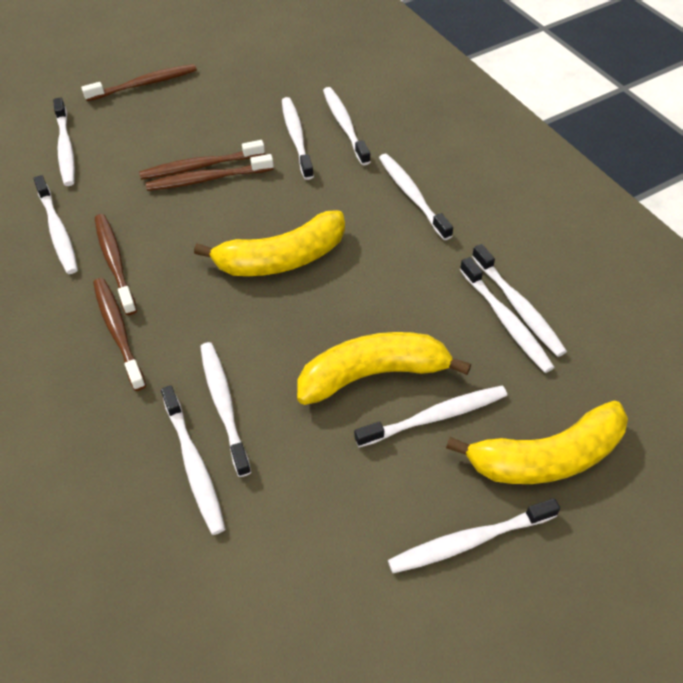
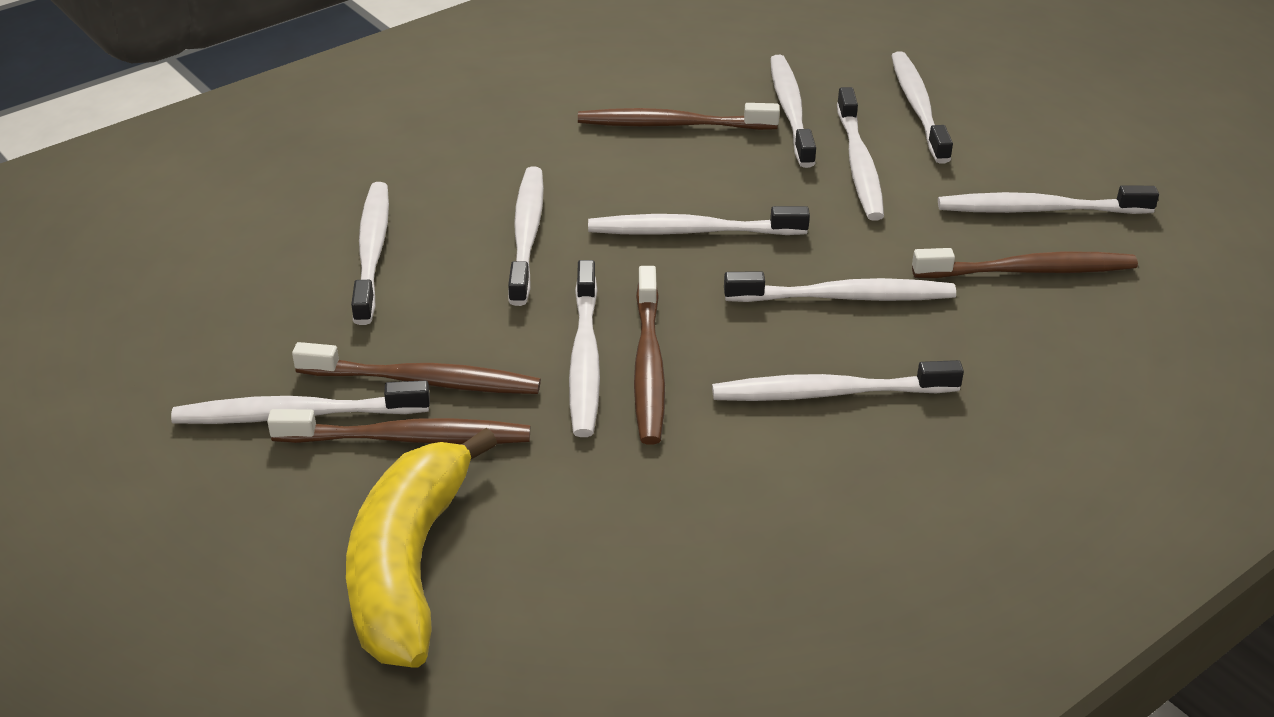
yellow banana: [194,210,345,276] [297,332,471,405] [446,400,628,484] = 3 -> [346,428,497,668] = 1

